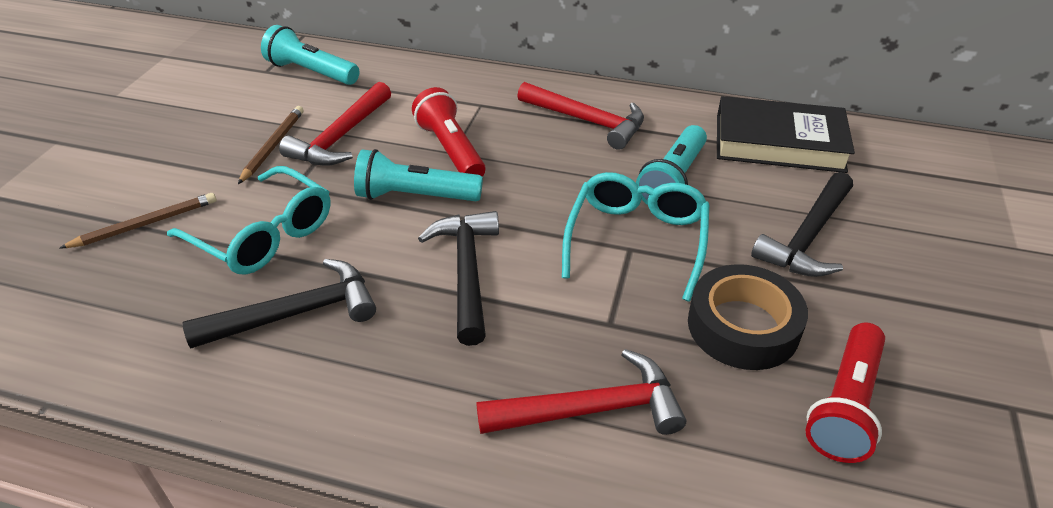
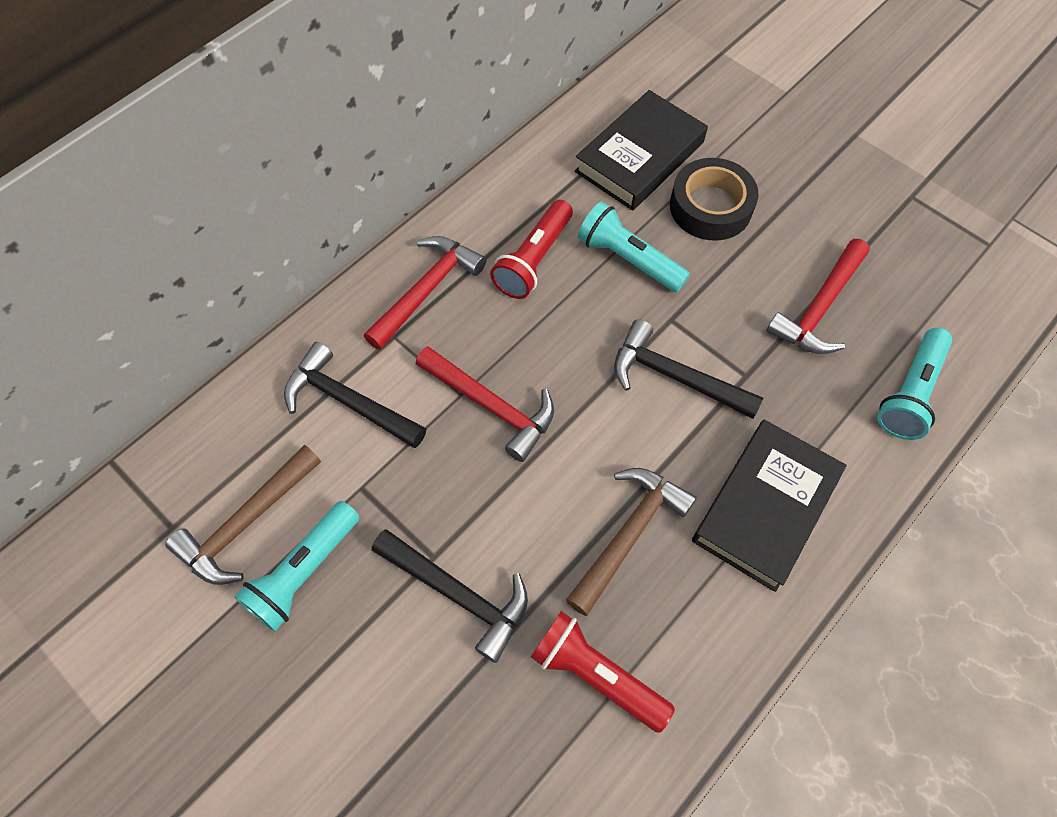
black book: [717,96,855,173] = 1 -> [575,90,708,211] [692,420,847,592] = 2
brown hammer: none = 0 -> [165,445,321,585] [566,468,697,616] = 2
brown pencil: [59,193,217,249] [238,106,304,184] = 2 -> none = 0
turquoise glasses: [167,166,331,275] [562,172,709,302] = 2 -> none = 0

